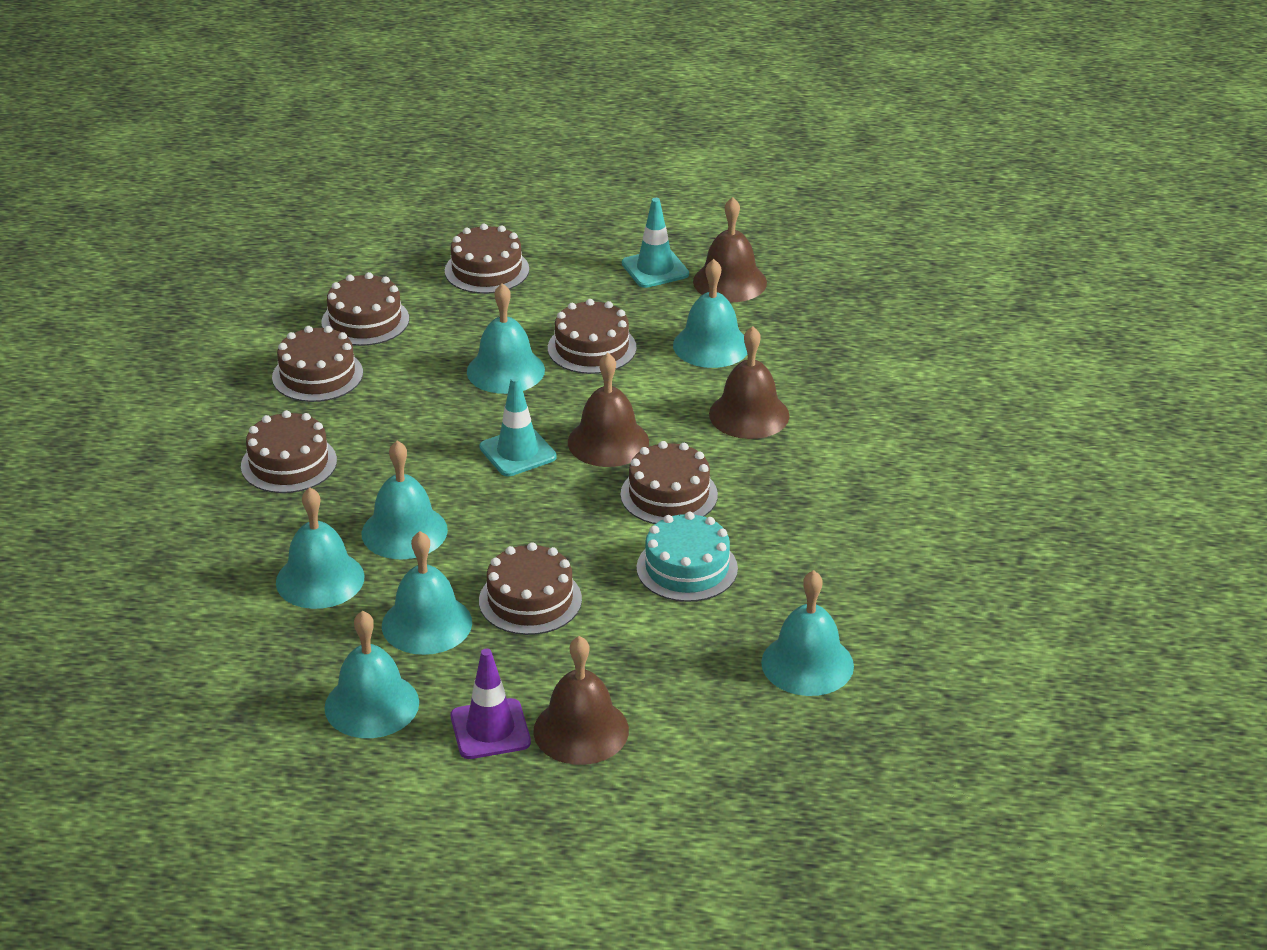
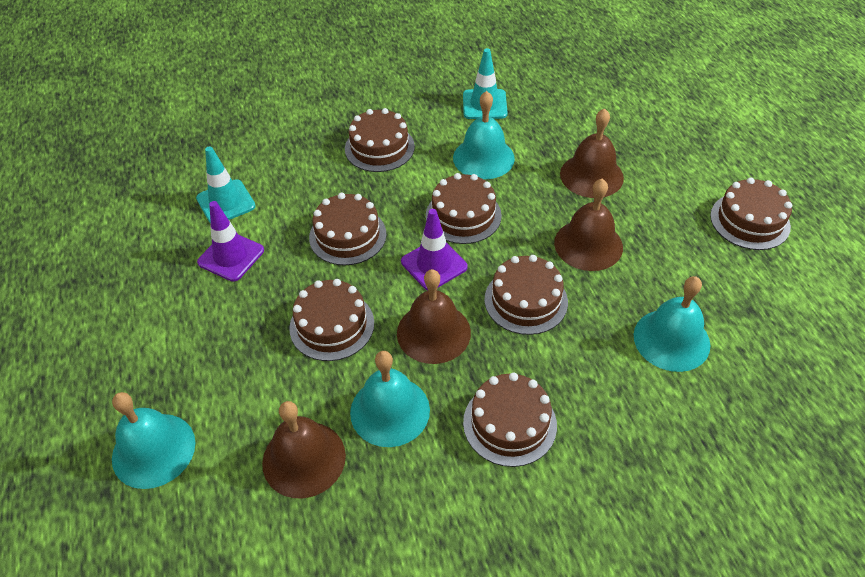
purple traffic cone: [451,648,531,759] = 1 -> [197,201,264,282] [401,209,468,290] = 2
turquoise bell: [276,487,365,609] [324,611,419,738] [361,441,448,559] [382,531,472,655] [467,283,545,394] [673,259,747,368] [761,570,854,696] = 7 -> [112,392,195,489] [350,351,430,447] [453,91,515,179] [633,276,710,372] = 4
turquoise cake: [637,512,738,602] = 1 -> none = 0

